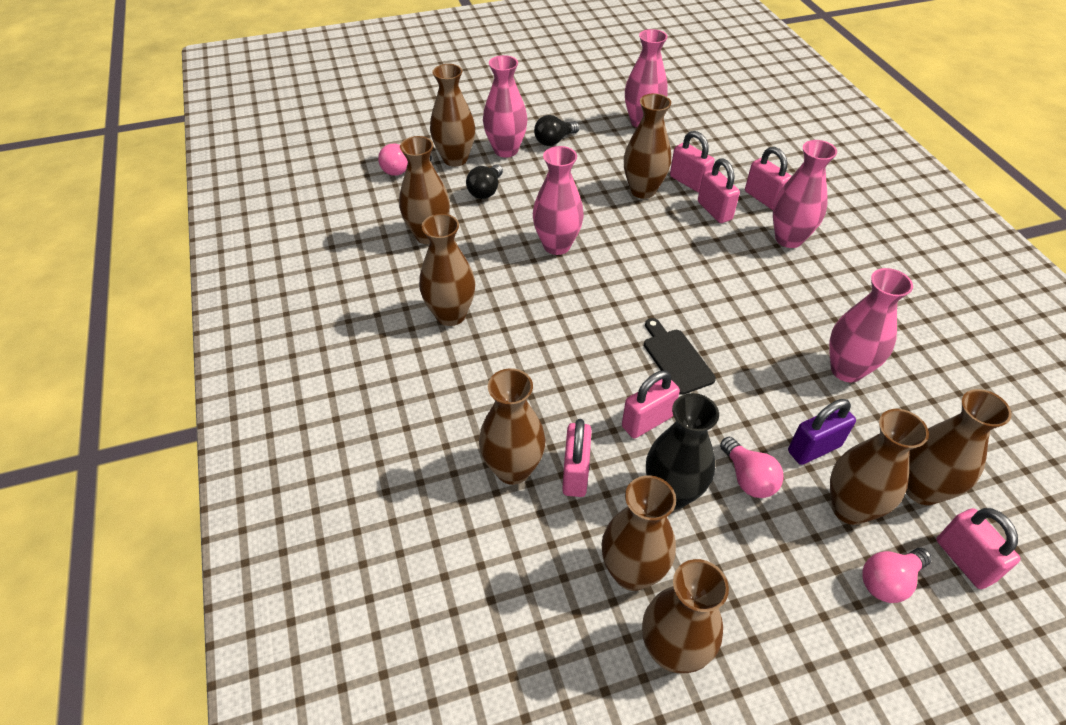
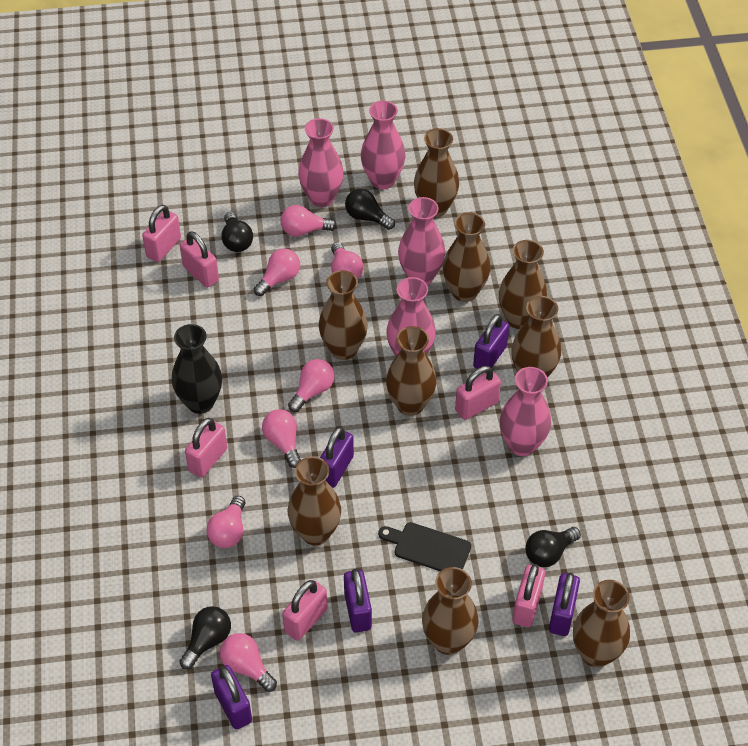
black light bulb: [466,165,503,199] [534,115,580,146] = 2 -> [179,606,231,670] [221,212,253,252] [345,189,395,230] [525,527,581,567] = 4
pink light bulb: [378,143,432,176] [720,437,784,498] [863,548,932,603] = 3 -> [207,496,245,548] [220,633,277,692] [254,248,300,296] [262,409,301,468] [280,205,337,237] [288,359,334,412] [331,242,363,280] = 7
purple padlock: [788,399,856,465] = 1 -> [211,665,252,730] [320,427,354,488] [344,569,372,633] [473,314,509,369] [549,572,580,636] = 5

